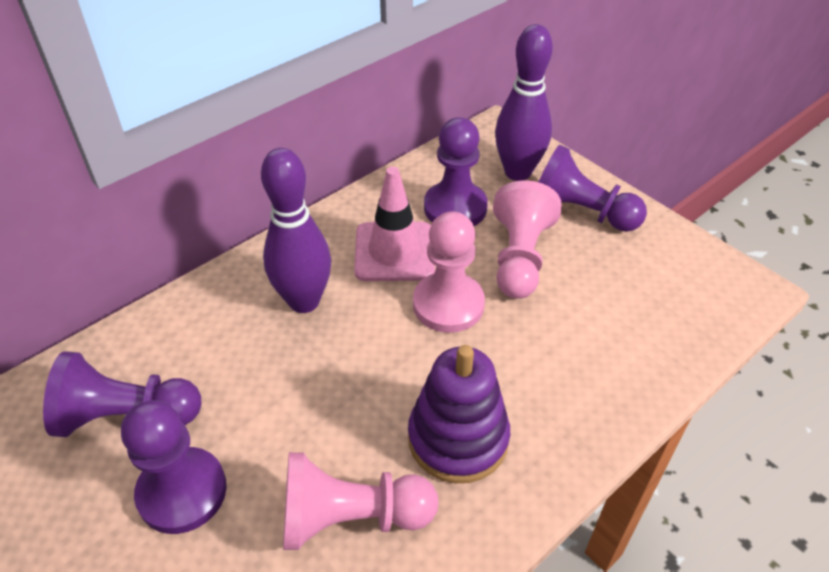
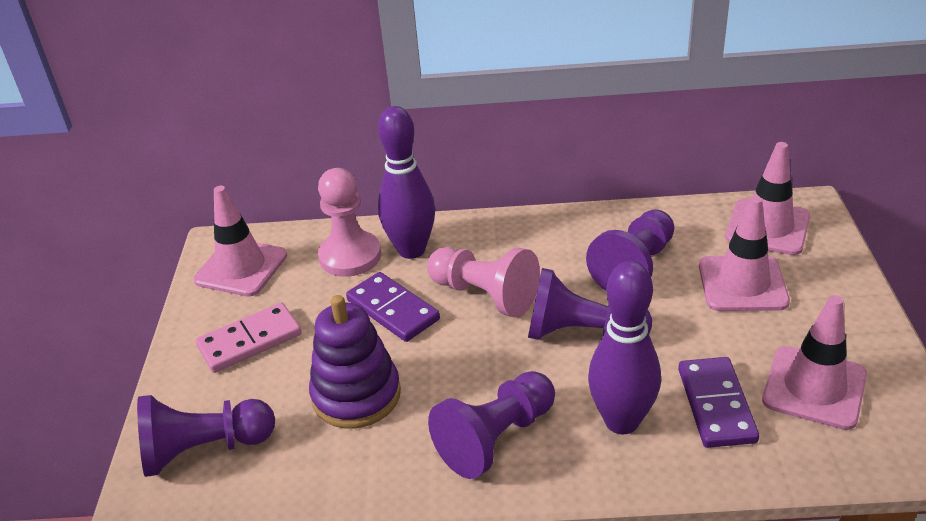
pink domino: none = 0 -> [196,303,302,373] = 1
pink pawn: [283,452,438,550] [413,211,485,333] [493,180,562,299] = 3 -> [318,168,381,277] [427,247,540,317] = 2
pink traffic cone: [354,167,435,281] = 1 -> [193,186,287,297] [699,196,790,311] [725,142,810,255] [762,295,867,430] = 4
purple domino: none = 0 -> [346,272,440,342] [678,357,759,448] = 2

